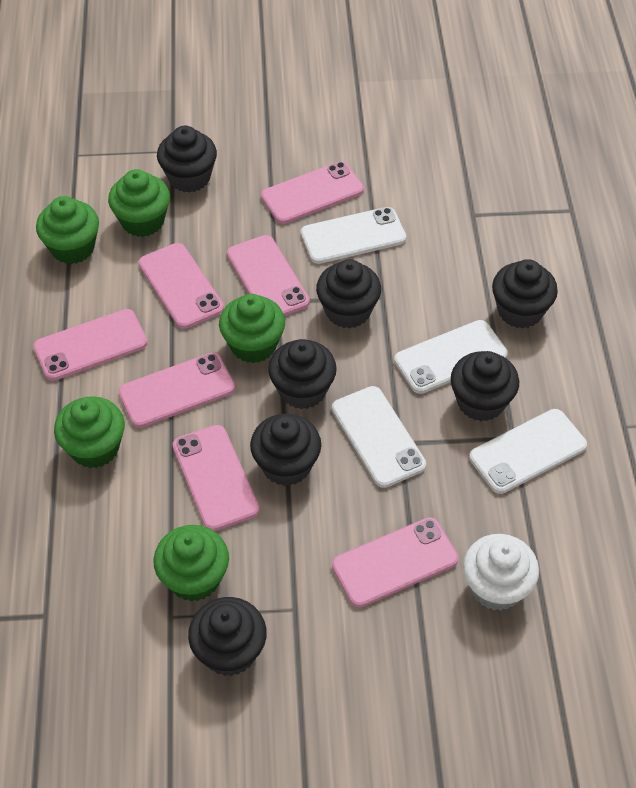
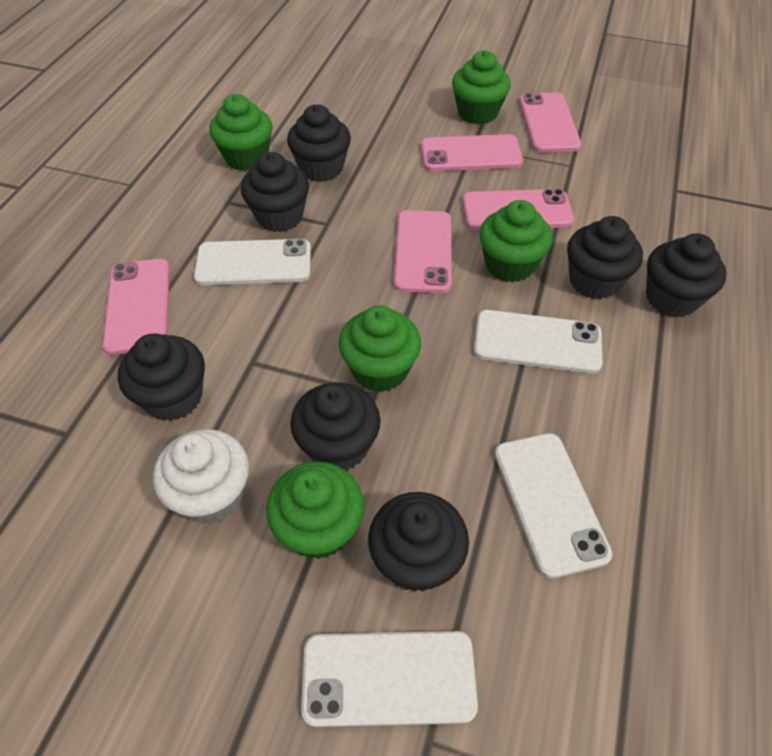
pink phone: [33,309,147,381] [118,352,235,428] [139,243,224,329] [173,425,259,531] [227,235,310,316] [261,161,364,224] [332,517,459,607] = 7 -> [102,259,170,355] [394,210,452,293] [421,134,523,171] [462,189,574,230] [519,93,581,153] = 5

